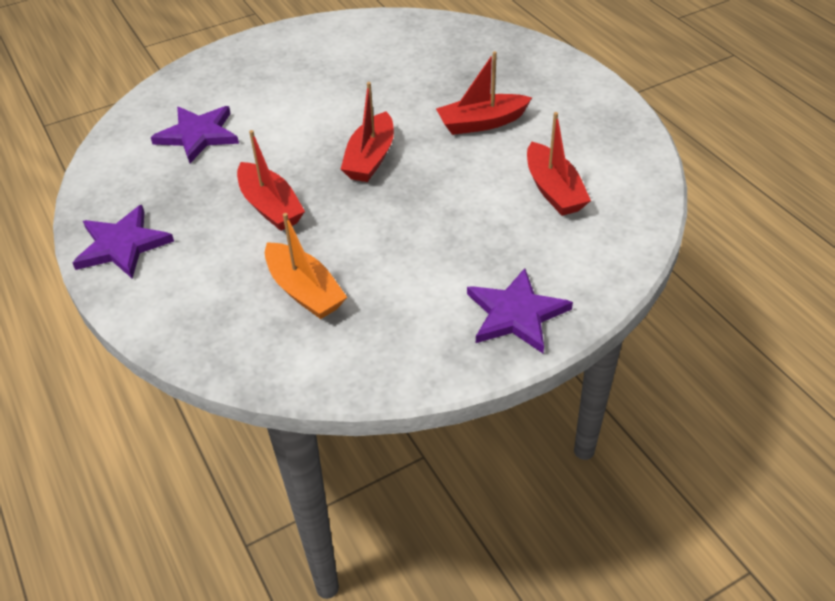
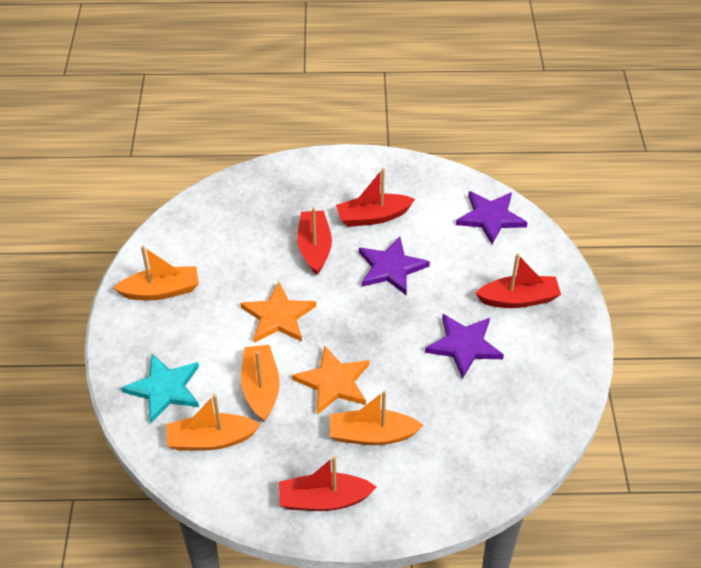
orange boat: [265,213,347,319] = 1 -> [113,246,199,301] [166,394,261,451] [241,345,280,422] [330,390,424,445] = 4
orange star: none = 0 -> [240,282,316,343] [292,346,369,415] = 2
turquoise star: none = 0 -> [121,354,199,423] = 1

